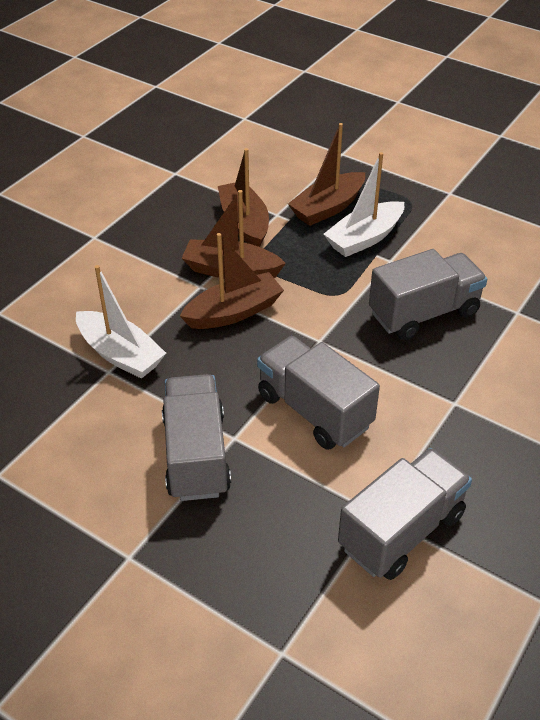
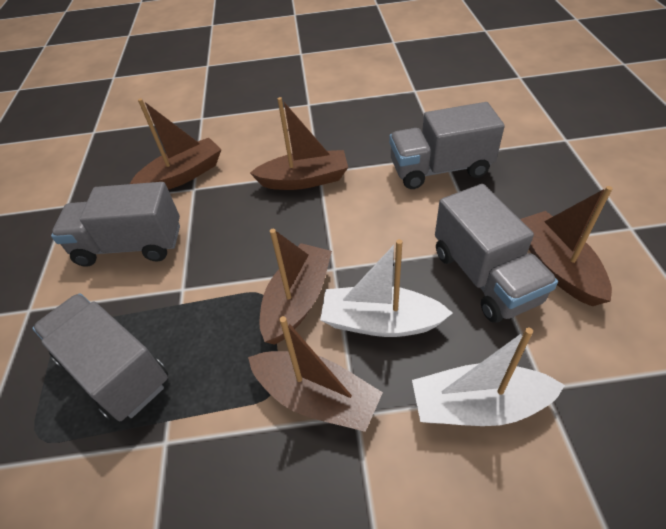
brown boat: [180,233,284,329] [182,190,286,278] [218,148,269,247] [288,123,365,226] = 4 -> [130,98,222,190] [248,316,383,432] [250,97,348,190] [259,229,332,345] [520,186,613,306] = 5

